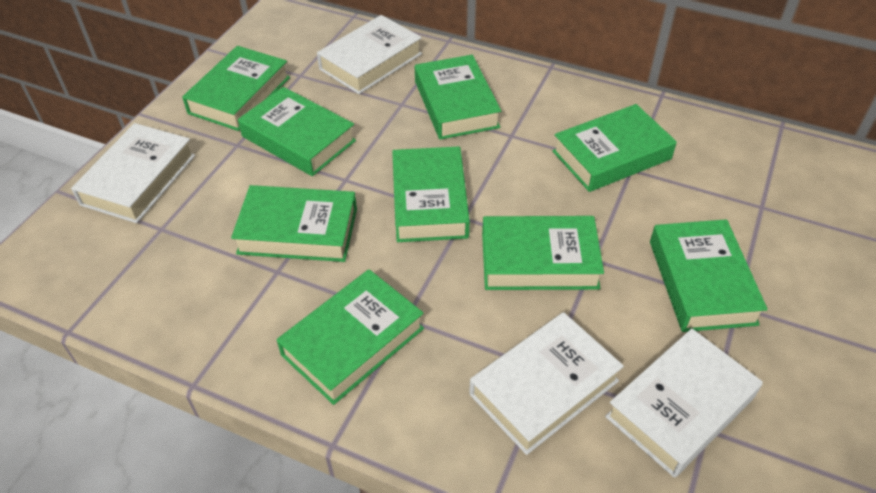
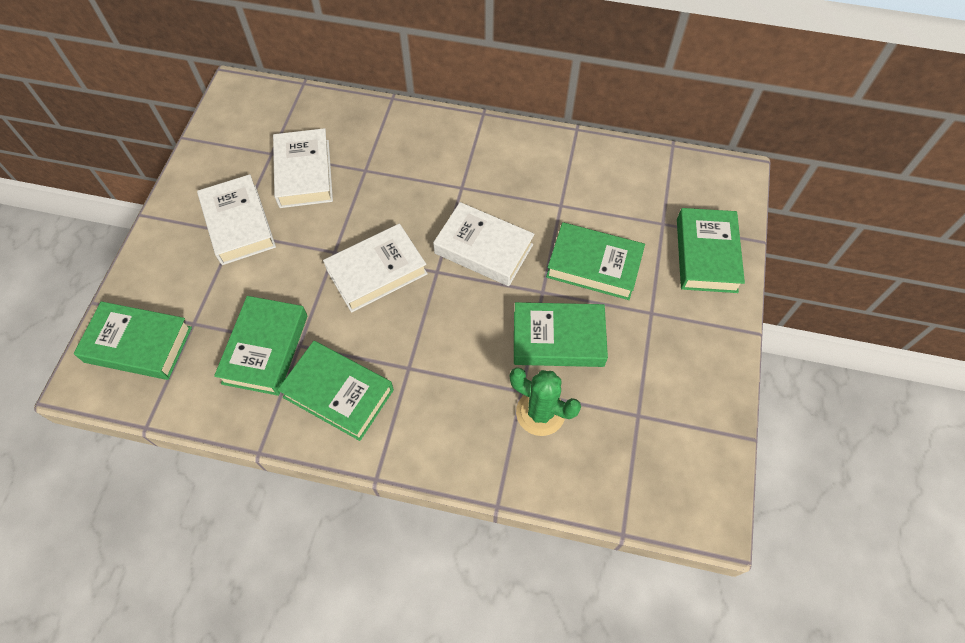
green book: [182,46,290,131] [231,185,357,262] [238,87,356,176] [277,269,424,405] [392,146,470,242] [415,55,501,140] [482,216,604,290] [552,104,677,192] [650,219,768,332] = 9 -> [74,301,192,380] [214,296,308,396] [278,341,394,441] [514,302,608,367] [546,222,645,300] [677,208,745,293] = 6
green cactus: none = 0 -> [510,367,581,436] = 1

